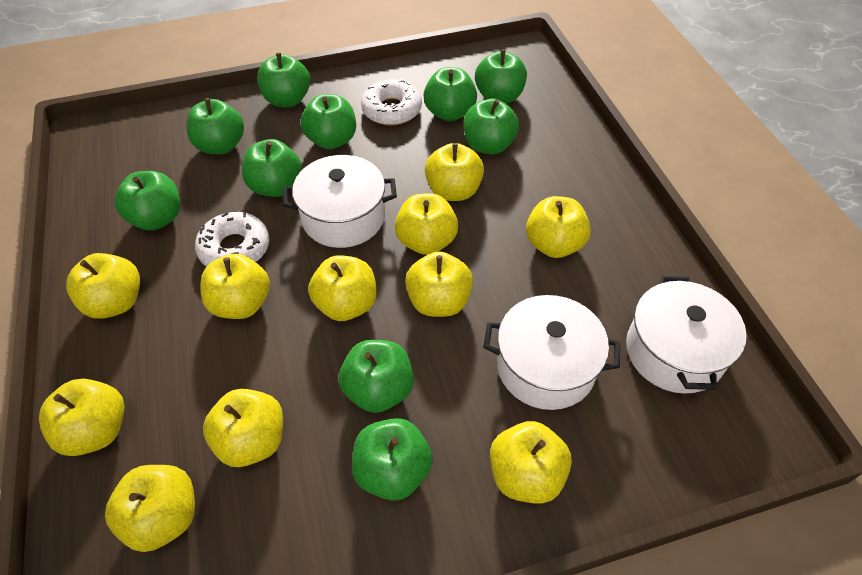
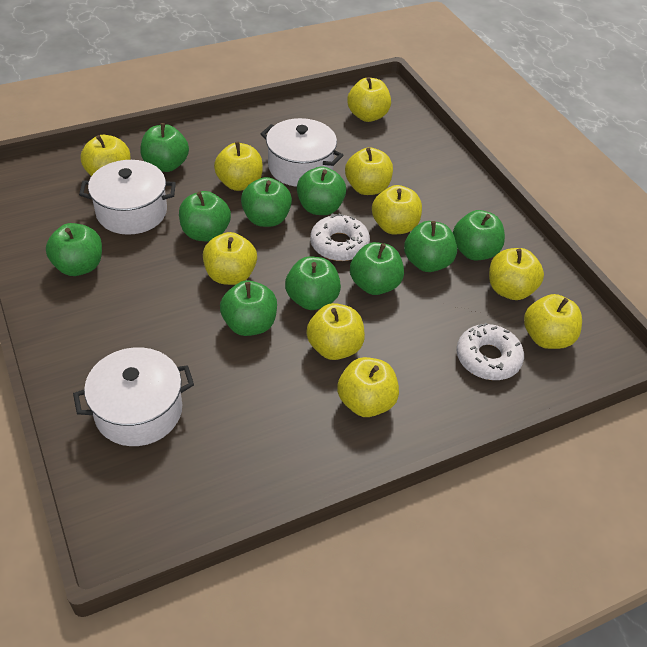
yellow apple: [39,379,125,456] [66,253,140,319] [105,465,195,552] [200,254,270,319] [203,389,283,467] [308,255,377,321] [395,193,458,255] [405,252,473,317] [425,143,484,201] [490,421,572,504] [526,196,591,258] = 11 -> [81,135,131,176] [203,232,257,285] [214,142,263,191] [306,303,365,360] [337,357,399,417] [345,147,393,195] [347,77,391,122] [372,185,422,234] [489,248,544,300] [524,294,582,349] = 10

